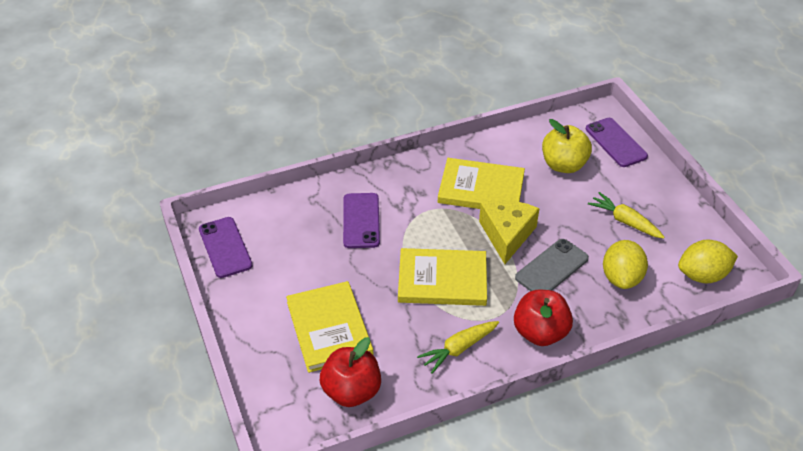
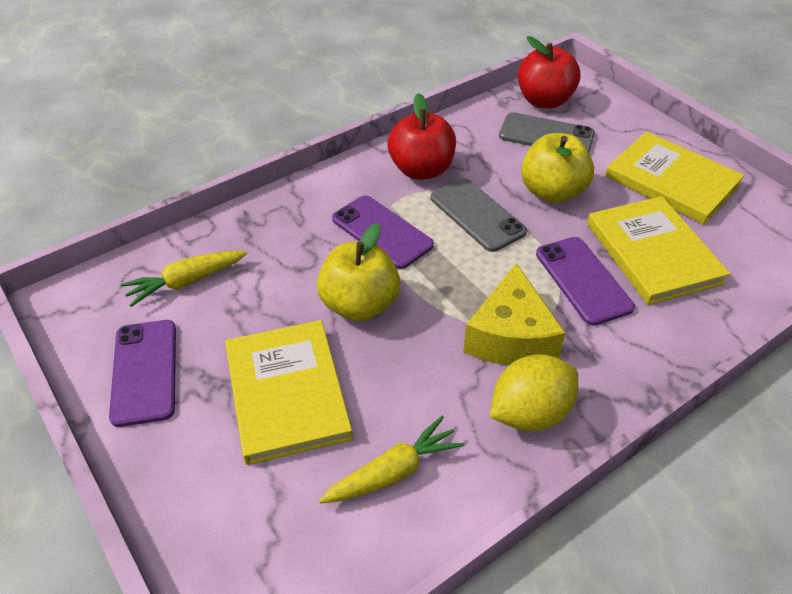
grey phone: [515,239,589,291] = 1 -> [431,178,527,252] [499,112,595,152] = 2
yellow apple: [542,119,592,173] = 1 -> [317,223,400,321] [521,133,594,203] = 2
yellow lemon: [603,240,648,289] [678,239,738,283] = 2 -> [490,354,578,431] = 1

